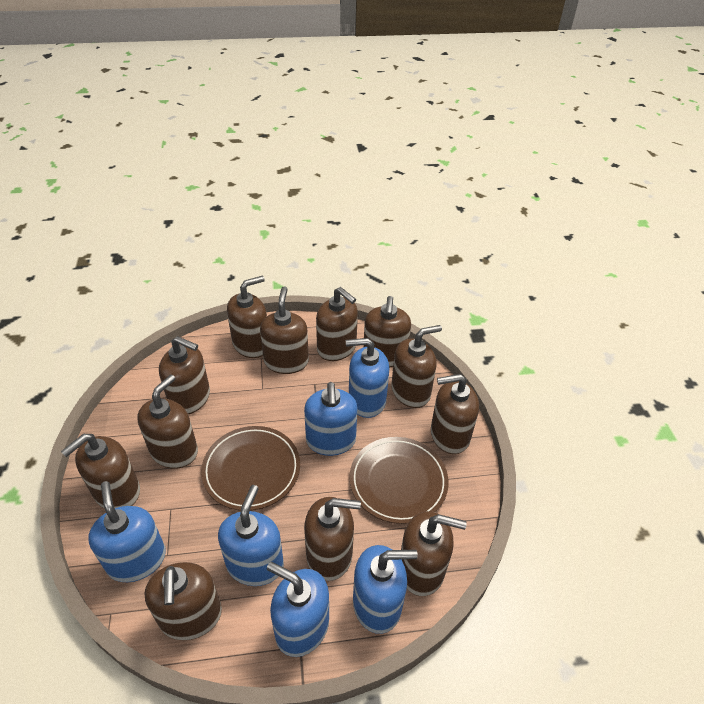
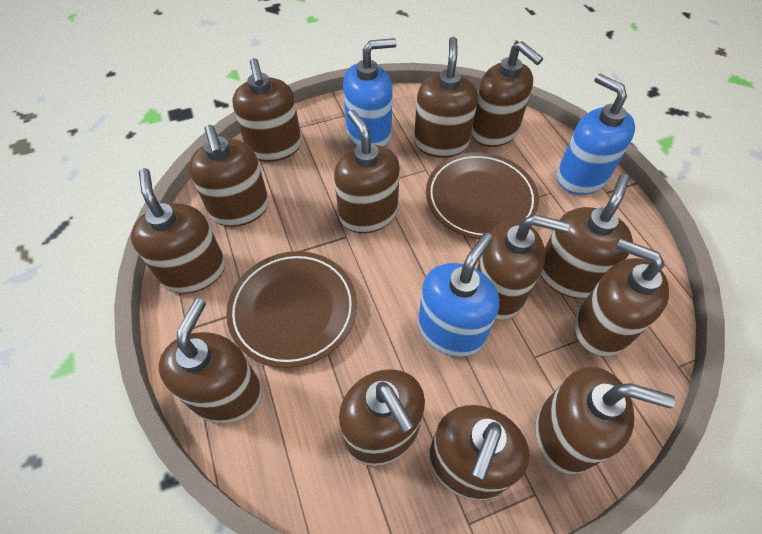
blue soap dispenser: [88,481,166,582] [218,485,284,586] [267,562,329,657] [304,382,357,456] [346,338,389,418] [353,545,418,634] = 6 -> [343,38,397,147] [418,233,499,357] [557,74,635,195] = 3
brown soap dispenser: [61,434,140,509] [137,374,198,469] [144,562,222,640] [159,336,210,414] [227,276,267,358] [260,286,309,374] [304,497,361,581] [316,287,358,361] [363,296,411,367] [391,325,442,408] [401,511,467,596] [431,374,479,454] = 12 -> [131,168,226,294] [159,299,262,424] [189,125,269,227] [233,58,302,162] [334,110,400,233] [339,369,425,466] [414,37,478,158] [429,405,530,501] [471,41,543,147] [477,214,570,320] [535,367,675,474] [540,174,633,299] [574,239,669,357] = 13

